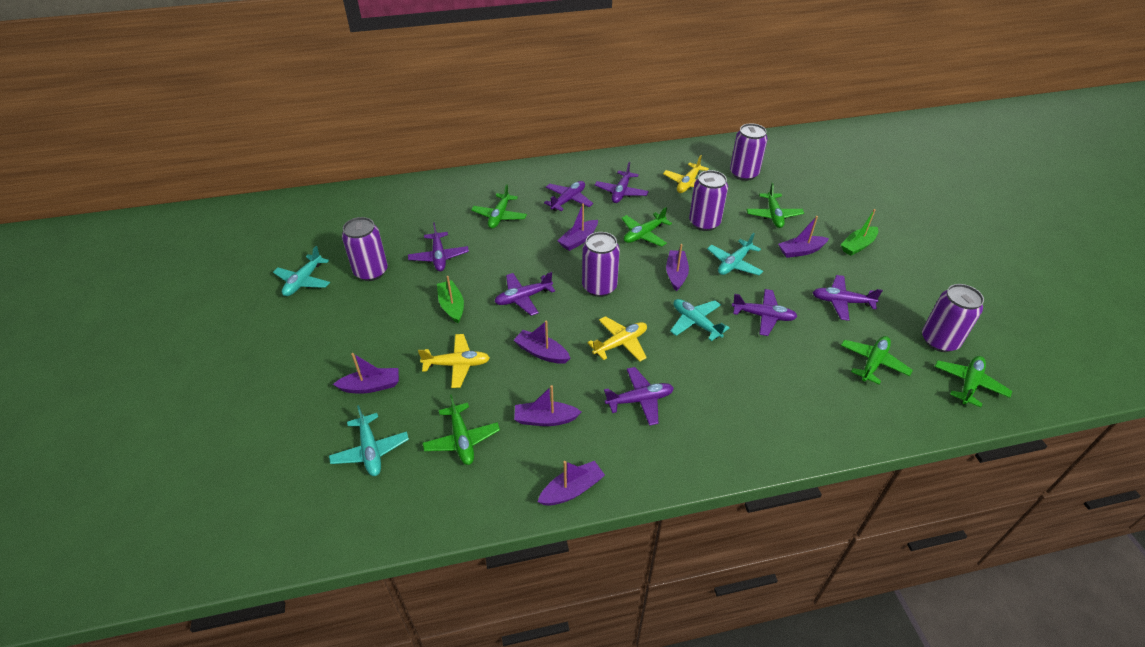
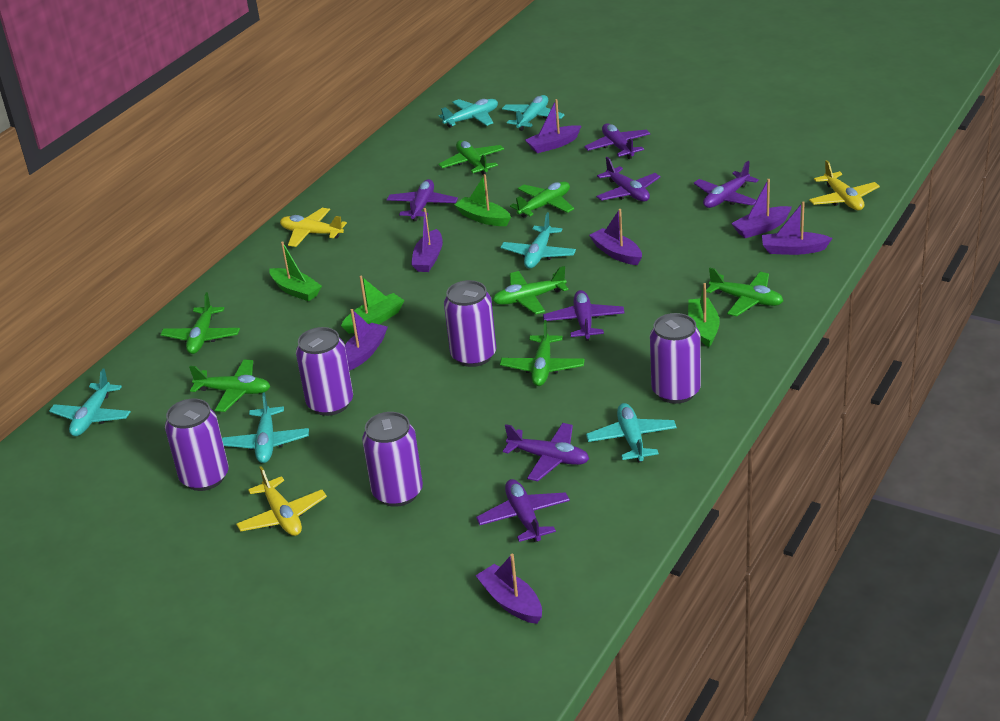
green boat: [437,276,464,324] [841,209,878,256] = 2 -> [269,242,322,301] [341,276,405,334] [454,174,511,226] [688,283,720,347] = 4
green plane: [422,394,500,465] [471,184,527,228] [621,207,672,247] [747,183,804,228] [841,336,913,384] [935,356,1012,408] = 6 -> [160,292,240,354] [189,359,271,412] [438,140,504,175] [493,266,568,314] [500,320,585,386] [510,181,574,218] [706,268,783,317] = 7
turquoise plane: [273,246,330,296] [329,405,409,476] [670,299,730,341] [707,233,763,275] = 4 -> [49,369,131,436] [222,392,309,463] [439,99,498,128] [501,212,576,268] [502,95,565,131] [586,403,677,463] = 6

